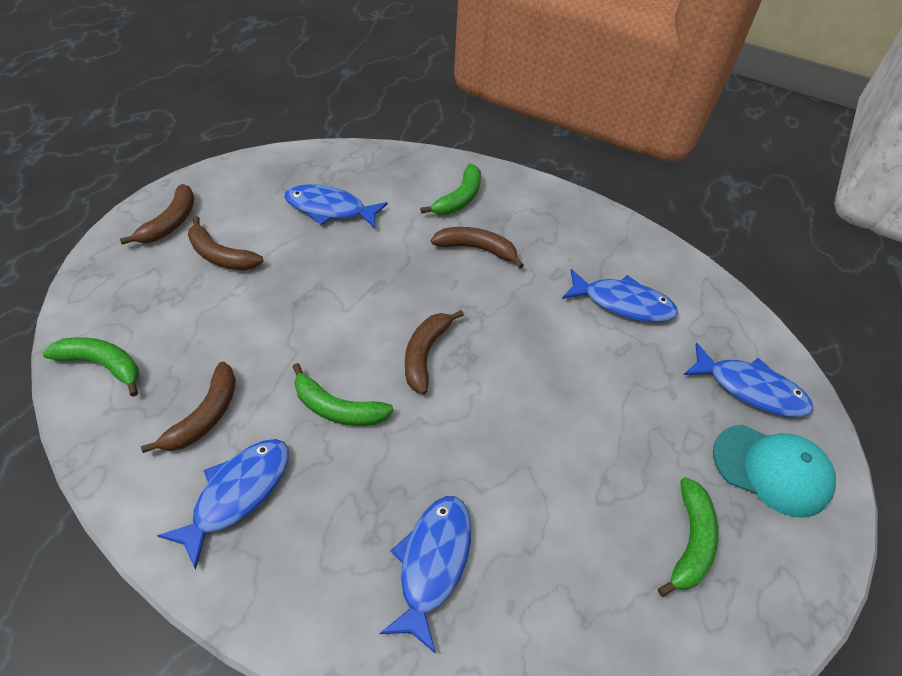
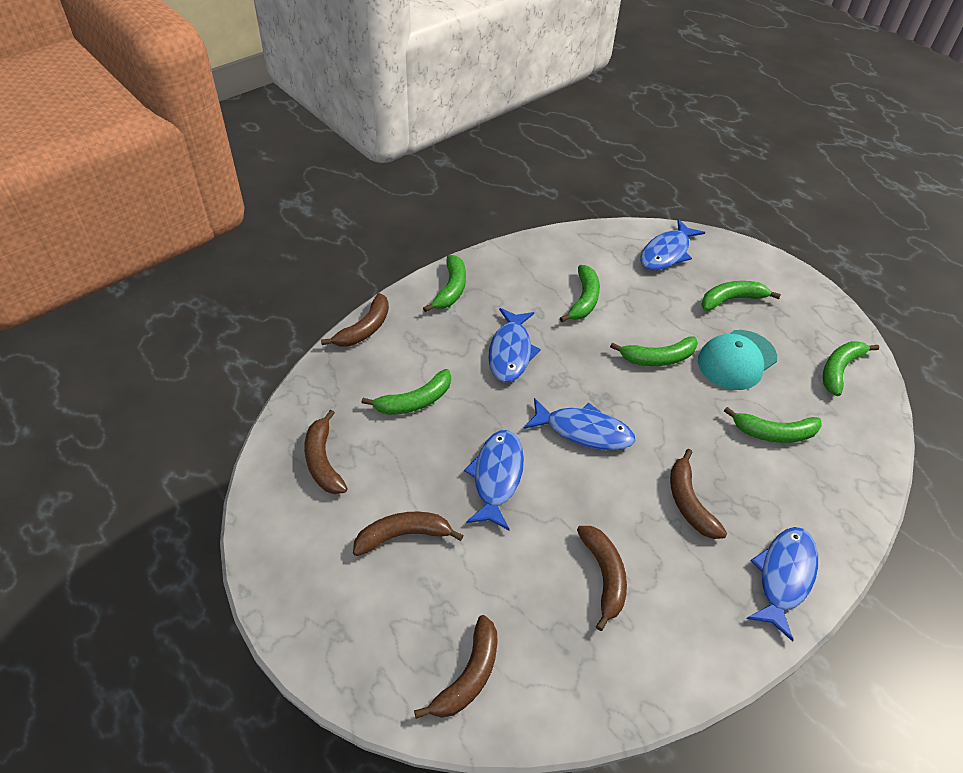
brown banana: [120,184,194,245] [141,362,236,453] [188,216,263,270] [405,310,464,394] [431,227,524,268] = 5 -> [304,410,348,494] [321,293,389,347] [353,511,464,556] [414,615,497,719] [577,526,627,631] [670,449,727,539] = 6
green banana: [42,337,139,397] [292,363,394,426] [420,164,481,215] [658,477,718,597] = 4 -> [362,369,451,415] [423,255,466,312] [560,265,600,322] [610,336,698,366] [701,281,781,311] [724,407,822,443] [823,341,879,396] = 7

